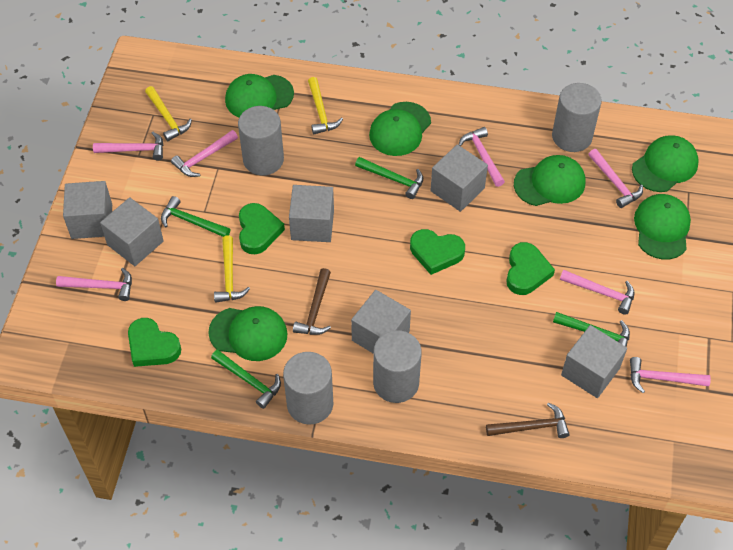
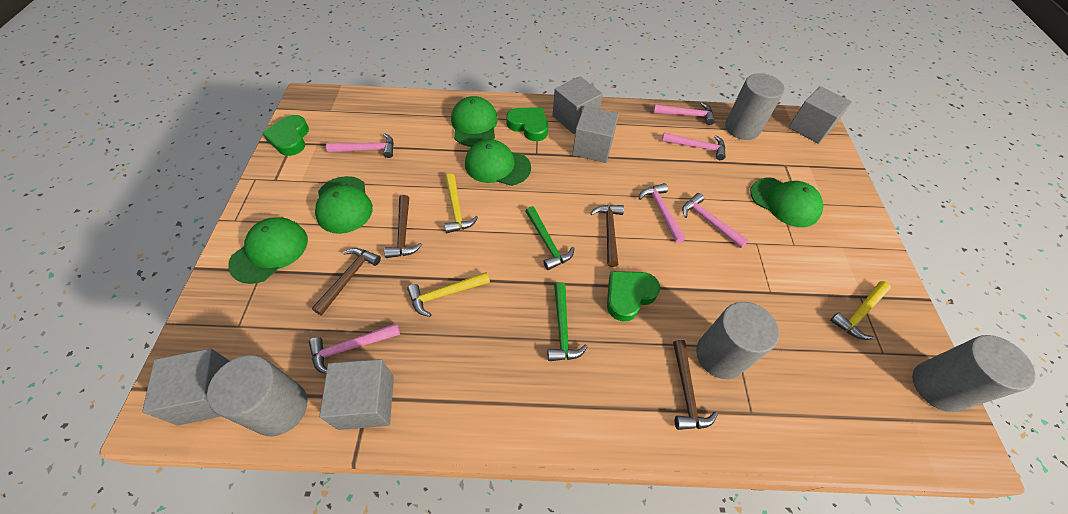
brown hammer: [293,268,331,335] [486,402,570,438] = 2 -> [312,248,381,315] [384,195,422,258] [590,205,624,267] [673,340,718,430] = 4
green cap: [208,306,288,361] [225,74,294,118] [369,102,431,156] [514,155,585,206] [632,135,699,192] [634,194,691,259] = 6 -> [228,217,308,284] [315,176,373,234] [451,96,498,147] [465,139,531,186] [750,177,823,227] = 5
green hammer: [161,196,230,237] [211,349,281,409] [355,157,423,199] [553,312,630,347] = 4 -> [525,206,574,270] [548,282,588,361] = 2
green heart: [128,318,181,367] [239,203,285,254] [410,229,465,275] [506,242,555,295] = 4 -> [262,115,309,156] [506,107,548,141] [607,271,660,321] = 3
grey cube: [63,181,112,239] [100,197,164,266] [289,185,334,242] [351,290,411,353] [430,144,488,212] [561,325,627,398] = 6 -> [142,349,230,425] [319,359,394,430] [552,76,603,134] [572,106,619,163] [788,86,852,144] = 5
pink hammer: [56,268,132,301] [93,132,163,161] [171,130,238,177] [459,127,505,187] [560,270,635,315] [588,149,643,208] [630,357,711,393] = 7 -> [309,323,400,374] [326,133,394,158] [639,183,686,243] [653,102,715,125] [662,133,726,160] [682,193,748,248] = 6

